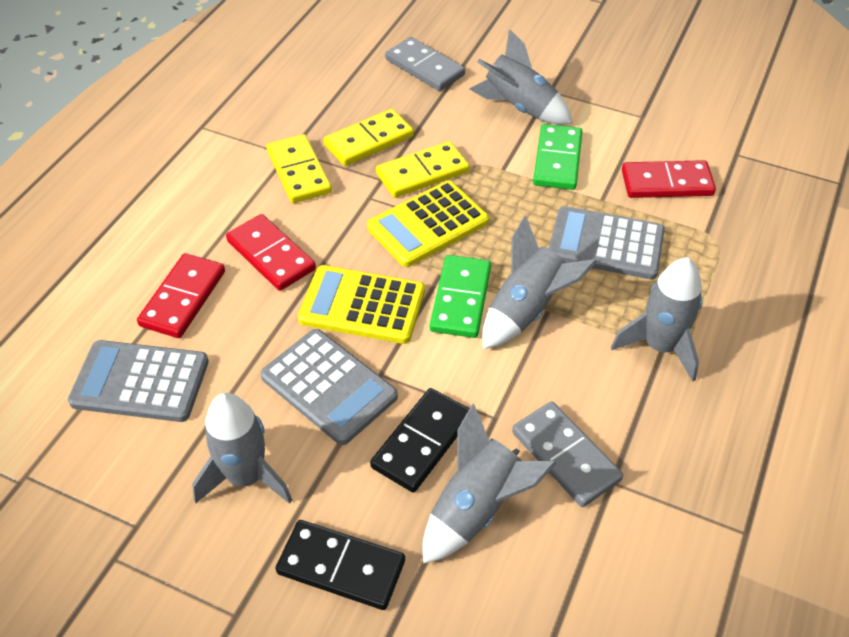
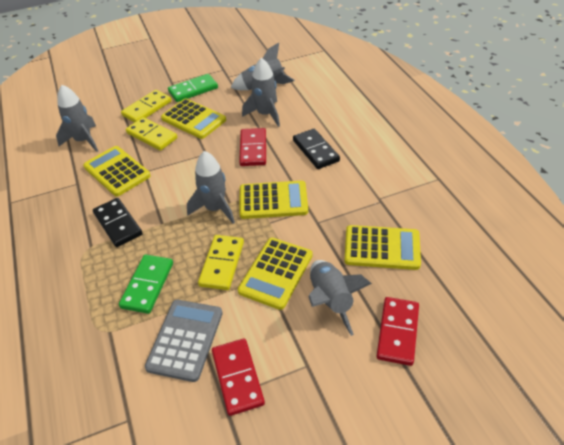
grey calculator: [68,340,209,422] [261,329,398,445] [549,206,665,279] = 3 -> [145,300,223,382] = 1
grey domino: [385,37,465,91] [512,401,623,507] = 2 -> none = 0
yellow calculator: [298,265,425,344] [367,181,489,267] = 2 -> [83,146,151,196] [161,98,226,139] [238,238,312,310] [239,181,308,219] [344,225,421,270] = 5

